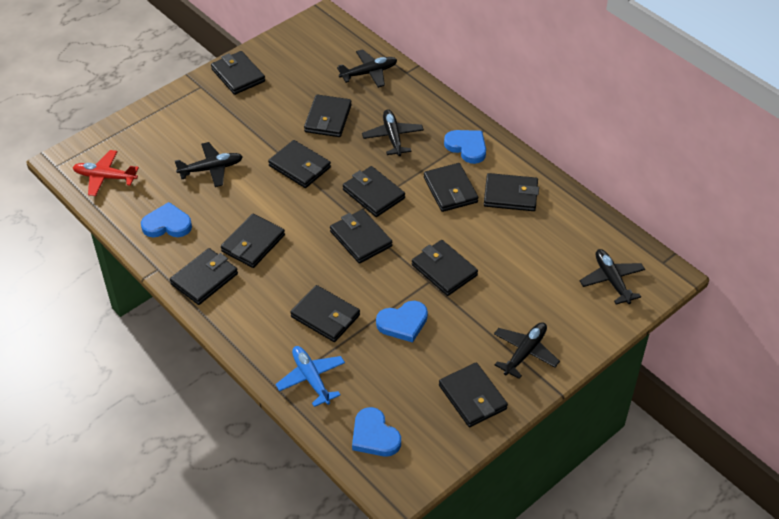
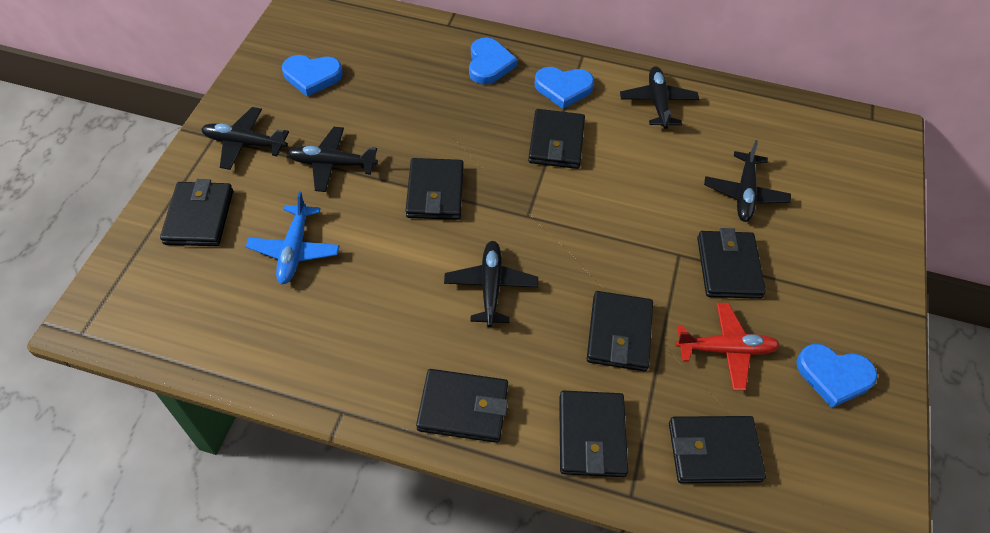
black wallet: [170,248,238,305] [211,51,265,95] [221,214,285,268] [268,140,331,188] [290,285,360,342] [304,94,352,137] [330,209,392,264] [343,166,405,217] [412,240,478,296] [424,163,478,212] [439,363,508,427] [484,173,539,211] = 12 -> [160,179,233,246] [405,158,464,220] [416,369,508,443] [528,109,585,169] [559,391,628,477] [587,291,653,371] [669,416,766,483] [697,228,766,299] = 8

